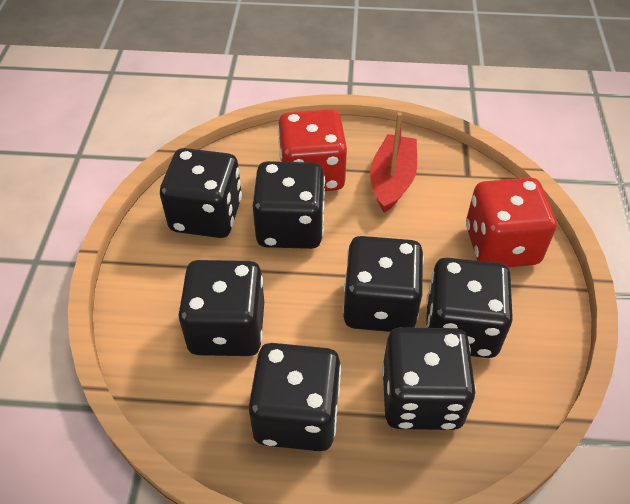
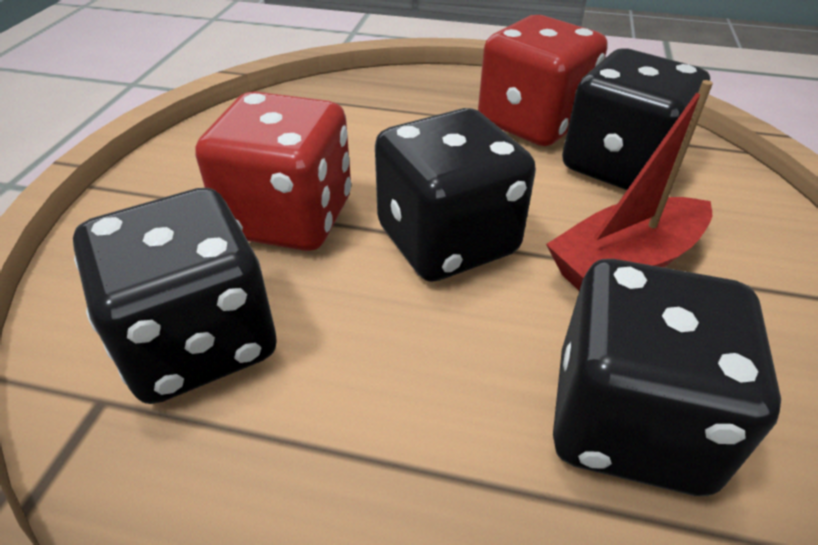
black dice: [160,148,242,238] [178,260,264,356] [248,343,341,451] [252,161,325,249] [343,236,424,332] [382,327,476,430] [426,258,513,358] = 7 -> [73,188,277,404] [375,108,536,282] [553,259,781,496] [562,49,710,190] = 4

